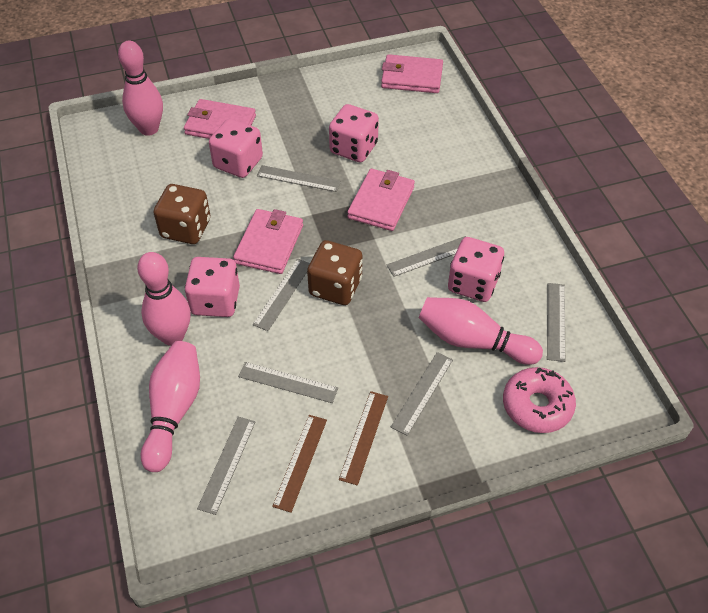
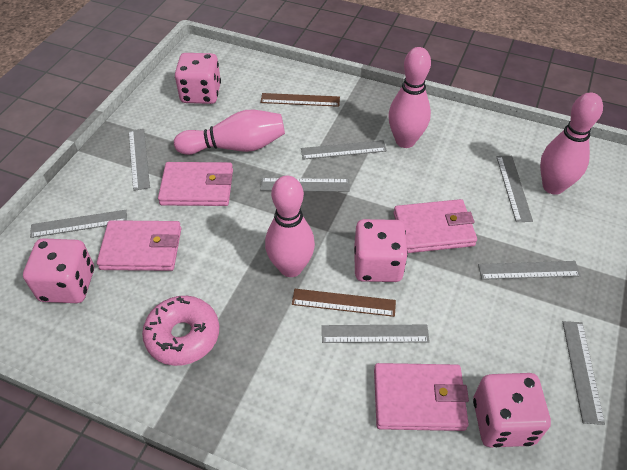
brown dice: [154,184,210,244] [307,240,362,305] = 2 -> none = 0
grey ruler: [197,417,255,515] [238,362,338,403] [253,258,310,331] [257,165,341,192] [387,236,466,277] [391,352,453,436] [547,283,565,362] = 7 -> [30,210,127,238] [129,129,150,191] [260,178,350,192] [301,140,387,160] [322,325,430,343] [478,261,581,280] [496,156,533,222] [563,321,605,425] = 8

